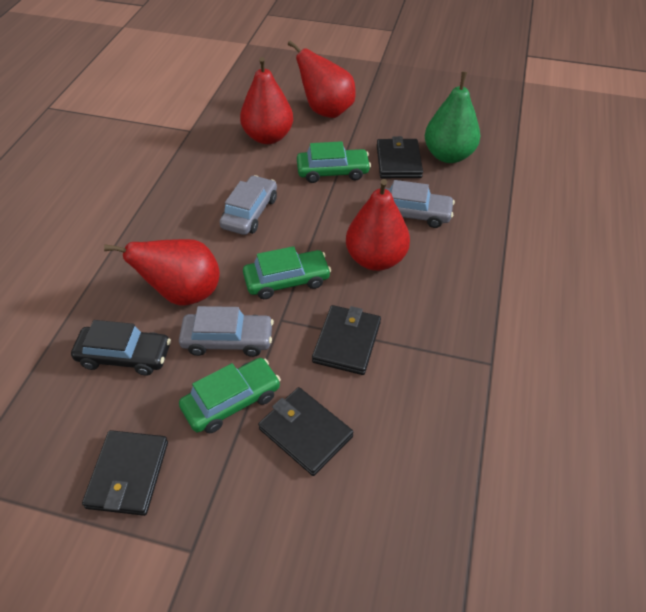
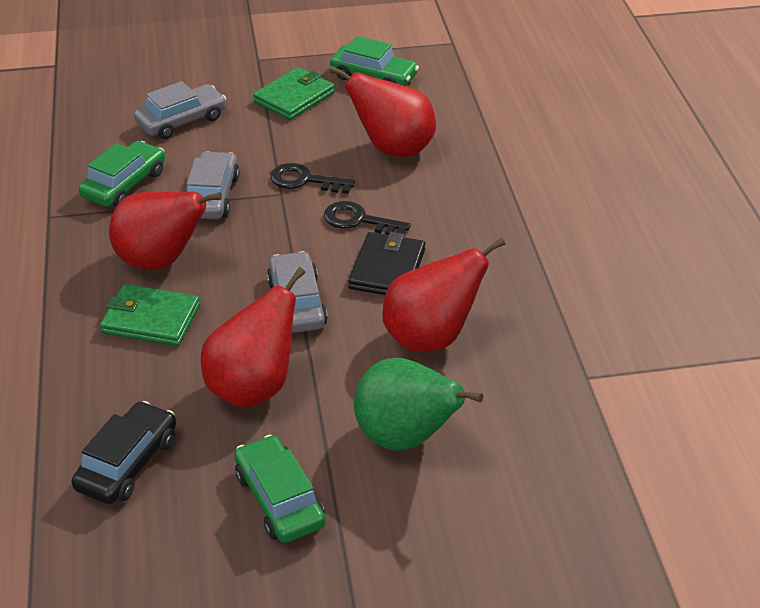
black key: none = 0 -> [270,163,355,194] [324,201,411,235] = 2
black wallet: [82,430,168,516] [258,387,353,476] [312,305,381,375] [377,136,423,178] = 4 -> [348,232,425,295] = 1
green wallet: none = 0 -> [100,284,200,346] [253,67,335,120] = 2

